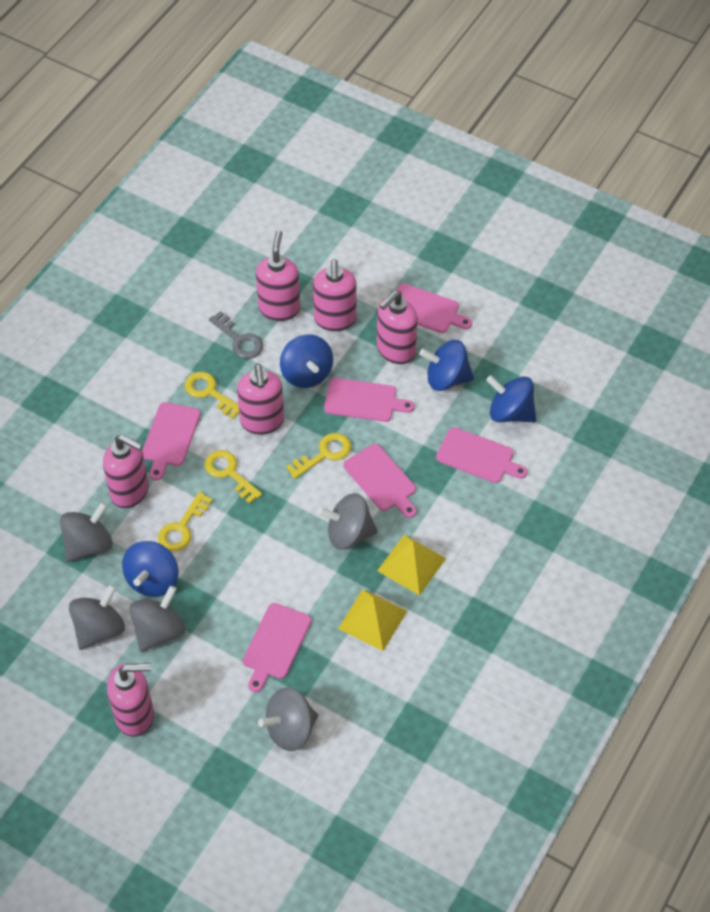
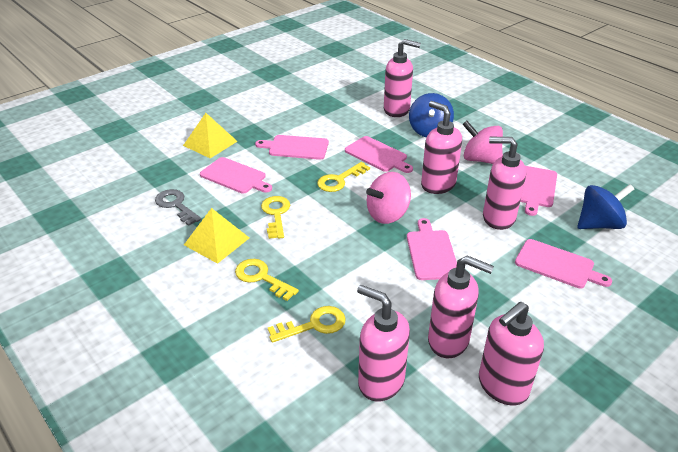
blue spinning top: [122,541,179,597] [280,334,333,388] [419,340,474,391] [486,375,536,422] = 4 -> [409,93,454,137] [577,184,634,229] = 2
grey spinning top: [60,502,112,562] [69,584,125,650] [129,586,185,652] [258,687,318,751] [318,493,378,550] = 5 -> none = 0
pink spinning top: none = 0 -> [366,172,411,224] [462,121,503,164] = 2

